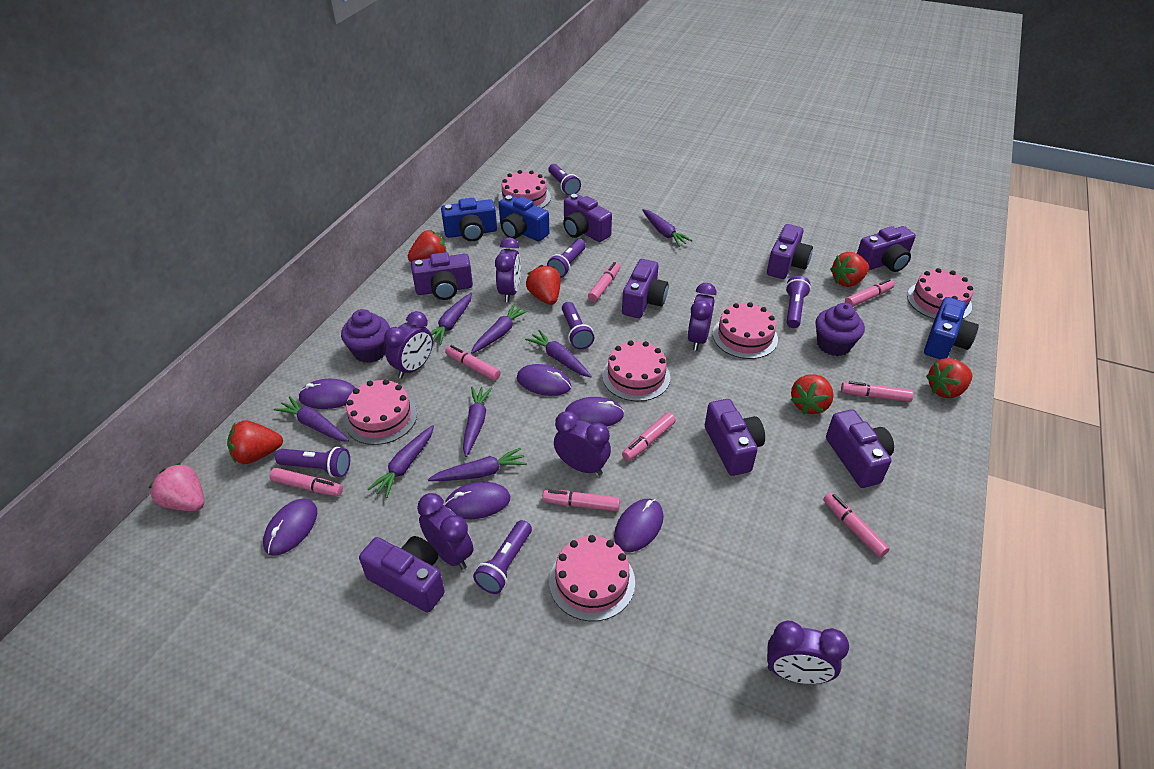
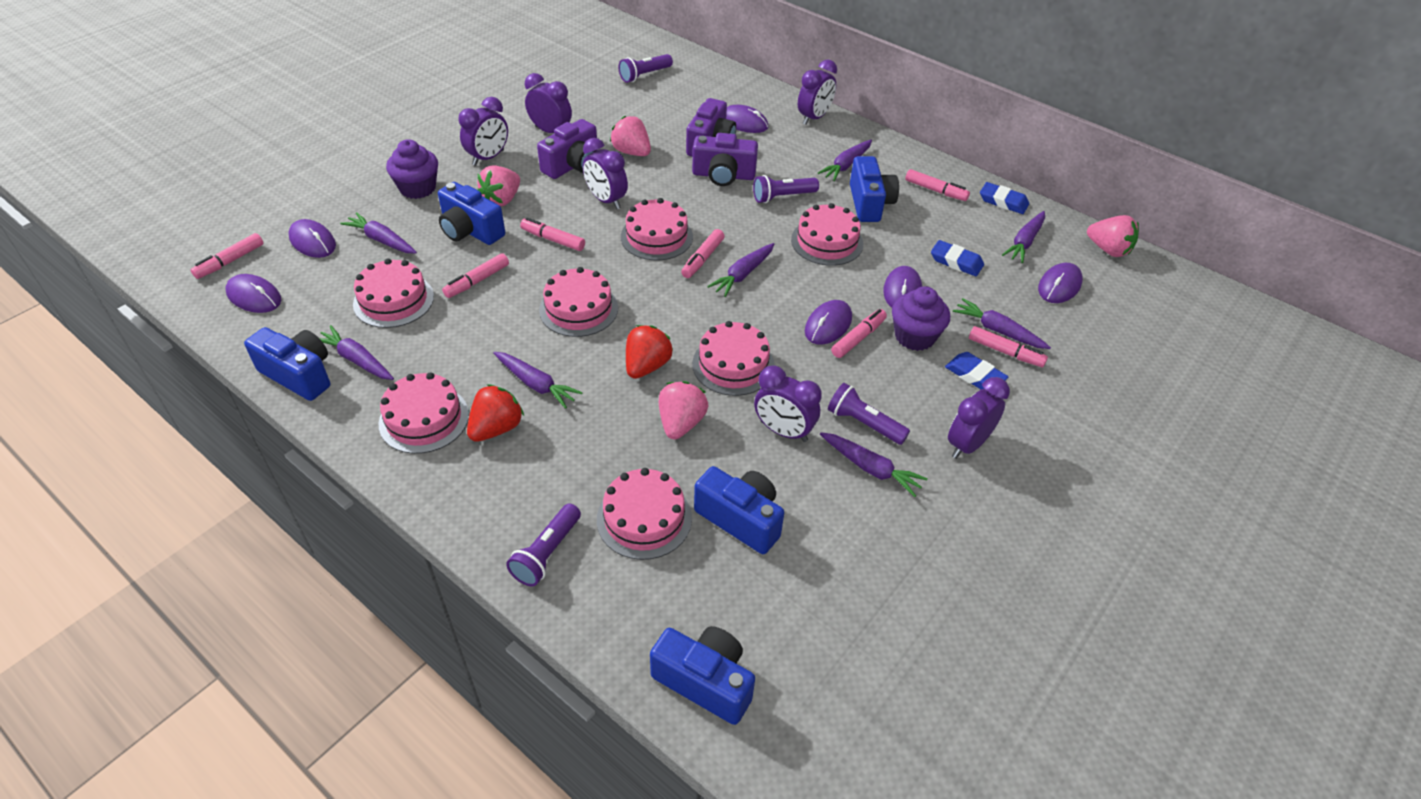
blue camera: [441,198,497,241] [499,195,550,241] [924,297,979,359] = 3 -> [244,327,330,401] [438,182,505,245] [650,626,755,725] [694,466,784,554] [850,156,899,222] = 5
blue eraser: none = 0 -> [931,240,984,276] [945,352,1008,389] [980,182,1029,214] = 3
pink cake: [344,379,417,445] [498,170,551,208] [549,535,635,621] [602,341,670,401] [713,302,778,359] [907,268,973,319] = 6 -> [353,258,434,328] [379,372,469,454] [539,267,618,337] [597,468,692,560] [621,198,693,260] [692,321,775,396] [791,203,863,266] = 7
pink marker: [270,468,343,496] [445,345,501,381] [542,490,620,511] [588,262,620,302] [622,413,676,461] [823,492,890,558] [841,381,913,402] [845,279,894,307] = 8 -> [191,233,264,279] [442,253,509,298] [520,217,585,251] [681,229,725,278] [831,309,887,358] [905,169,970,201] [969,326,1048,367] = 7
pink strawberry: [149,463,204,511] = 1 -> [477,165,520,206] [610,116,651,156] [659,381,708,439] [1087,215,1139,257] = 4
purple camera: [359,536,445,613] [411,252,473,300] [563,194,612,242] [622,259,669,318] [705,399,765,476] [767,224,813,279] [826,409,894,488] [857,226,916,272] = 8 -> [537,119,598,179] [686,98,736,157] [692,133,758,186] = 3
purple flashlight: [275,447,350,478] [473,520,532,594] [547,239,586,278] [548,164,581,196] [562,302,595,349] [785,276,811,328] = 6 -> [506,503,581,586] [618,54,673,83] [753,175,819,203] [828,383,910,445] = 4
red strawberry: [227,421,283,464] [408,230,447,262] [526,265,560,305] [791,374,834,414] [830,252,869,287] [926,358,973,398] = 6 -> [467,384,524,442] [626,325,673,379] = 2

